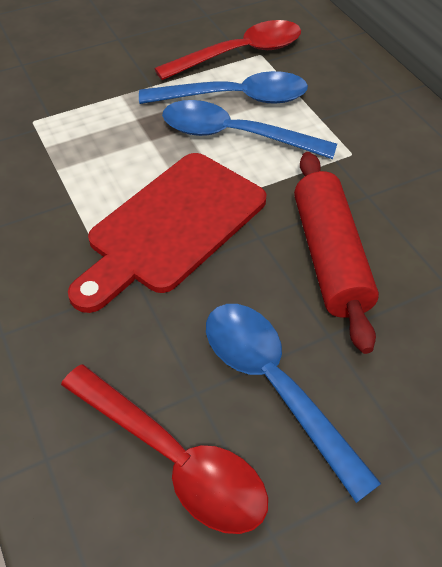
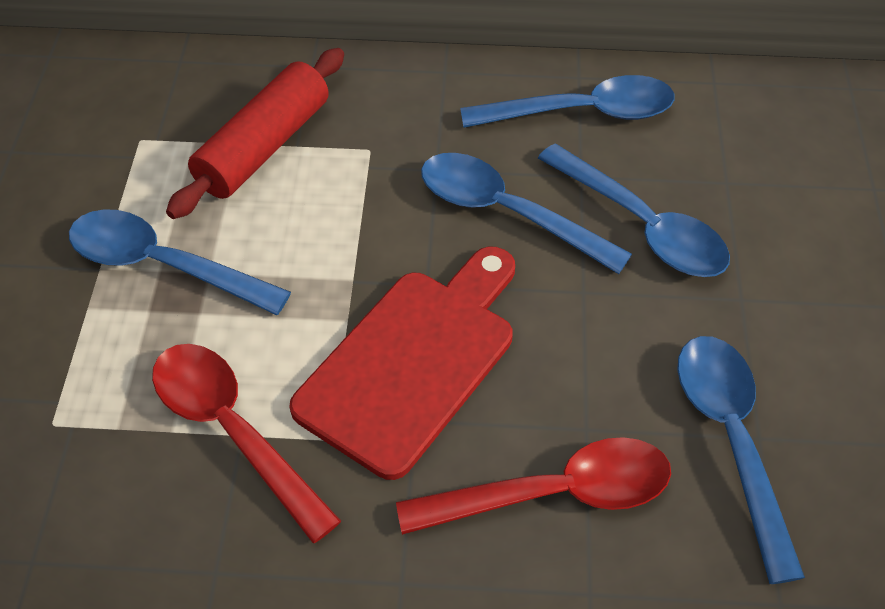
blue spoon: [139,71,308,104] [162,100,337,159] [206,304,382,503] = 3 -> [69,209,291,315] [421,153,632,274] [460,75,675,128] [538,144,730,277] [677,336,805,584] = 5

